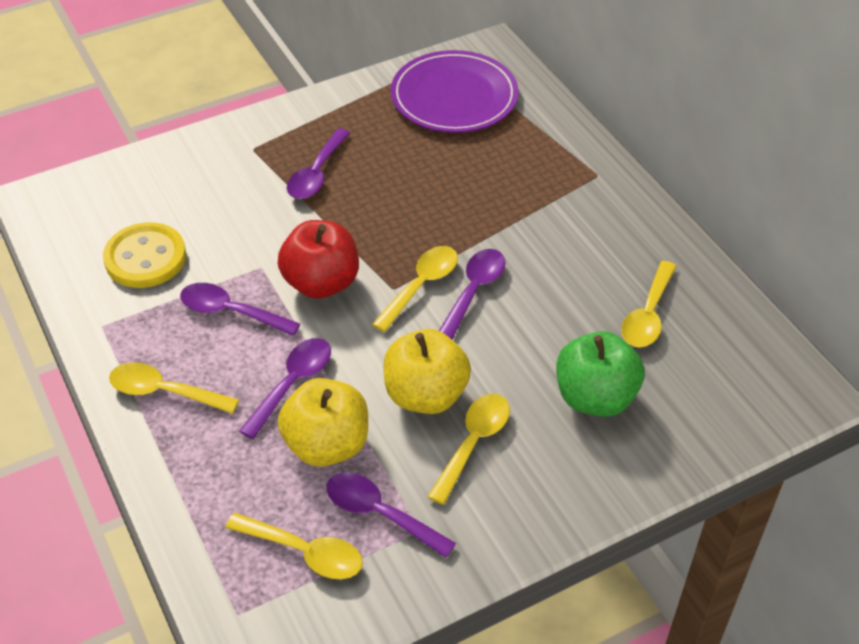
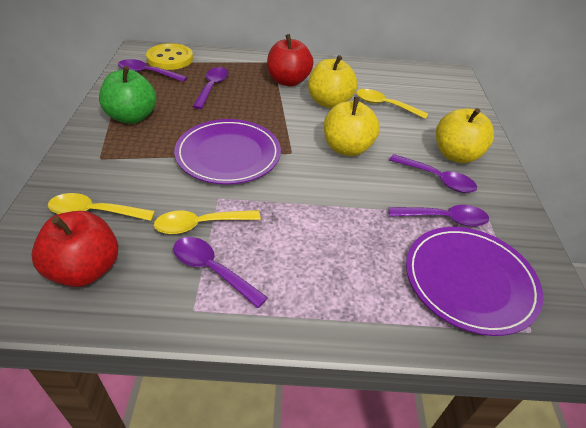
purple plate: [391,50,518,133] = 1 -> [174,119,281,185] [406,227,543,336] = 2
red apple: [278,220,359,299] = 1 -> [31,211,118,287] [267,34,313,86] = 2
yellow apple: [278,378,368,467] [383,329,471,414] = 2 -> [308,55,358,108] [324,97,380,156] [436,108,494,163] = 3
yellow spoon: [109,362,239,414] [225,513,363,579] [372,246,458,332] [427,394,510,505] [621,261,676,348] = 5 -> [48,193,155,221] [154,210,261,234] [356,89,428,119] = 3

